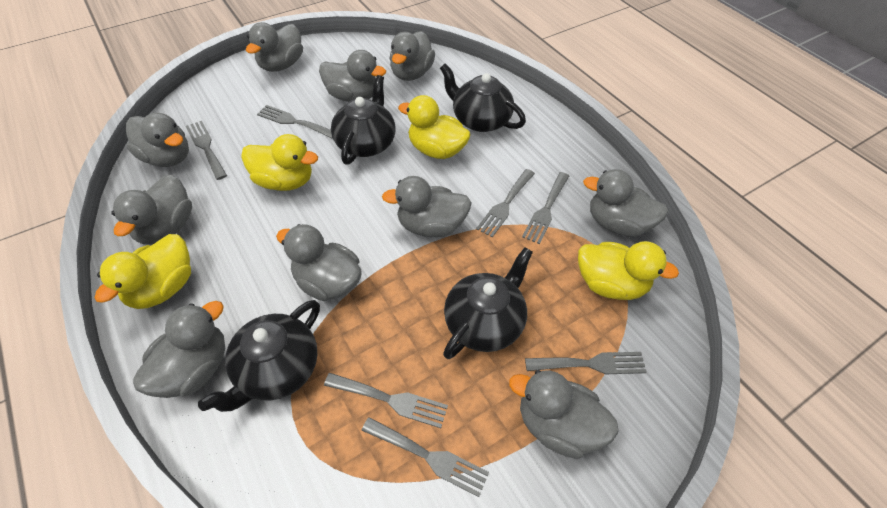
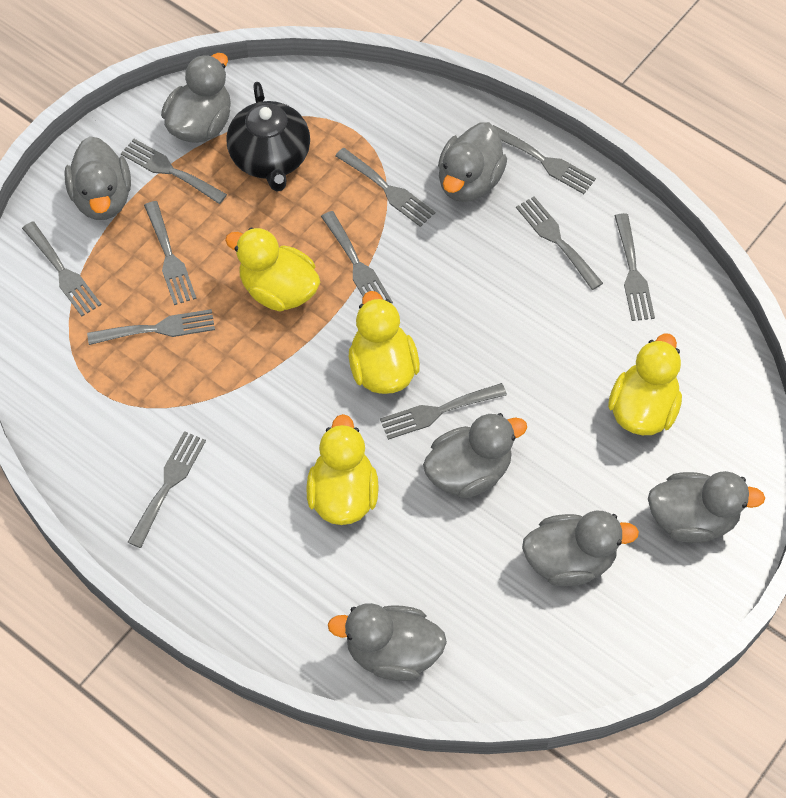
black teapot: [198,300,320,412] [331,75,395,164] [440,64,526,132] [443,247,533,359] = 4 -> [226,82,310,192] = 1
grey duck: [111,175,192,245] [126,113,189,167] [133,301,225,398] [246,22,303,72] [276,224,362,301] [319,50,386,102] [382,176,472,237] [389,31,435,81] [509,370,619,459] [583,169,668,237] = 10 -> [64,136,131,220] [161,53,231,143] [328,603,447,681] [423,413,527,499] [438,122,507,202] [522,511,639,587] [648,471,765,543] = 7
grey fork: [186,121,227,180] [257,105,332,138] [324,373,448,428] [361,417,489,497] [476,169,535,237] [522,172,569,244] [525,352,647,374] = 7 -> [22,221,102,316] [87,309,215,345] [121,139,227,204] [128,431,206,548] [144,201,196,305] [321,211,393,304] [335,148,435,227] [380,383,507,440] [493,125,596,194] [516,197,603,290] [615,213,655,321] = 11

